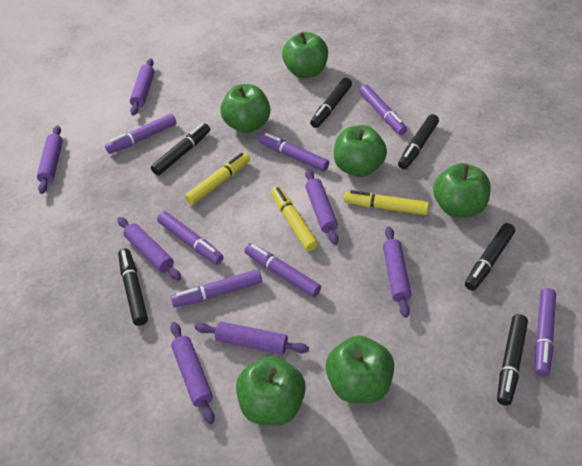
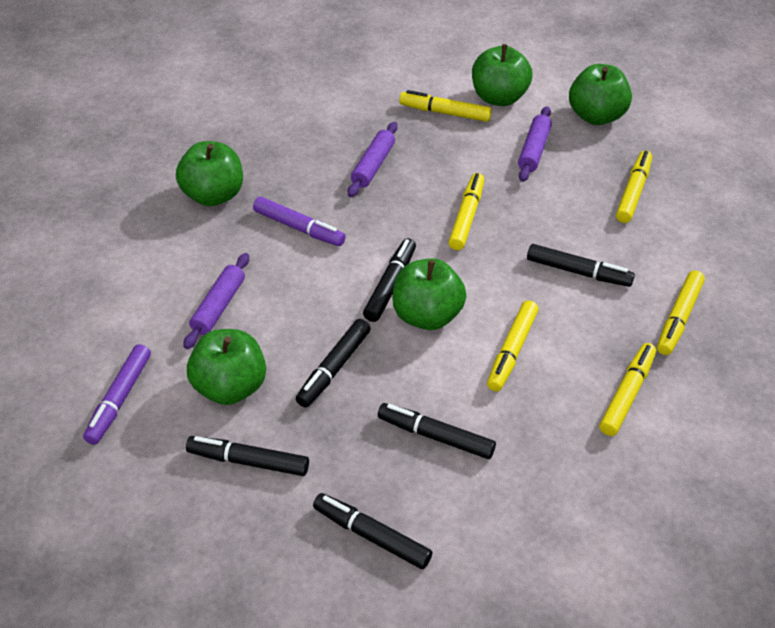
green apple: [220,84,270,133] [236,356,306,425] [282,32,328,78] [326,336,394,403] [334,125,387,177] [433,163,491,218] = 6 -> [176,141,243,206] [187,329,266,405] [392,258,466,330] [472,44,532,106] [569,64,632,125] = 5
purple marker: [105,114,177,154] [157,211,224,265] [171,269,262,308] [244,243,321,297] [259,133,329,172] [359,84,407,135] [535,288,556,376] = 7 -> [83,344,151,445] [253,197,346,246] = 2
purple rolling pin: [37,125,63,194] [117,217,181,280] [130,59,154,116] [170,322,215,424] [195,322,309,355] [305,169,339,245] [383,227,412,318] = 7 -> [183,253,249,349] [348,122,398,197] [518,106,552,182] = 3
yellow marker: [185,152,250,205] [271,186,318,251] [344,190,429,215] = 3 -> [399,90,492,122] [448,173,484,250] [487,300,539,391] [599,343,656,436] [616,151,652,223] [657,271,705,355] = 6

